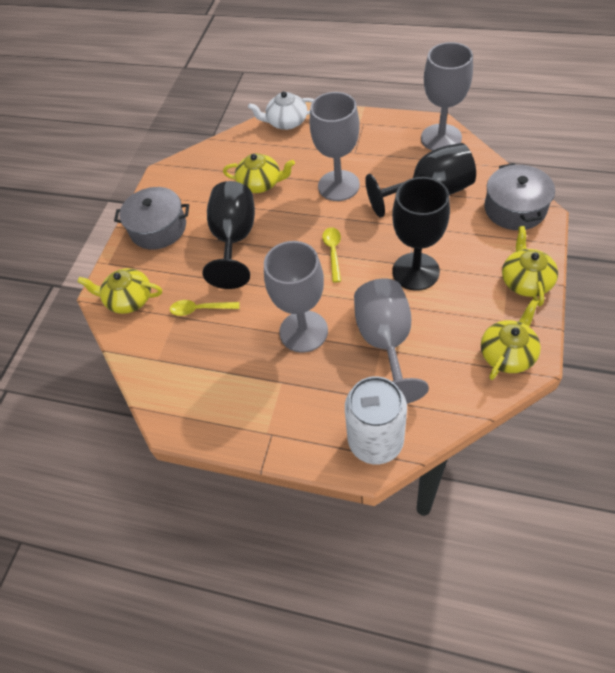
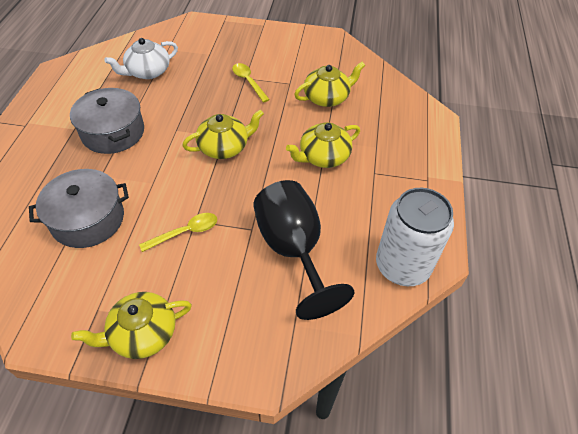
black goblet: [203,181,255,289] [365,143,476,218] [392,177,450,291] = 3 -> [253,180,355,320] = 1
grey goblet: [264,241,328,353] [310,92,360,201] [354,278,429,404] [421,42,473,151] = 4 -> none = 0

